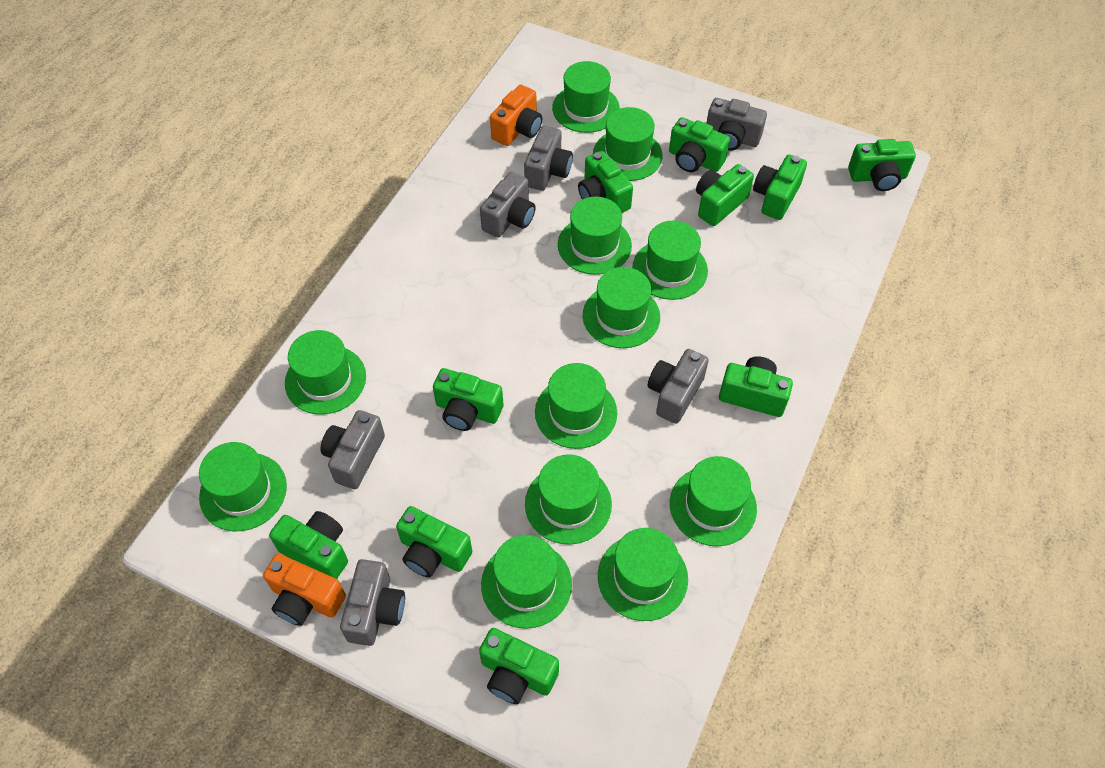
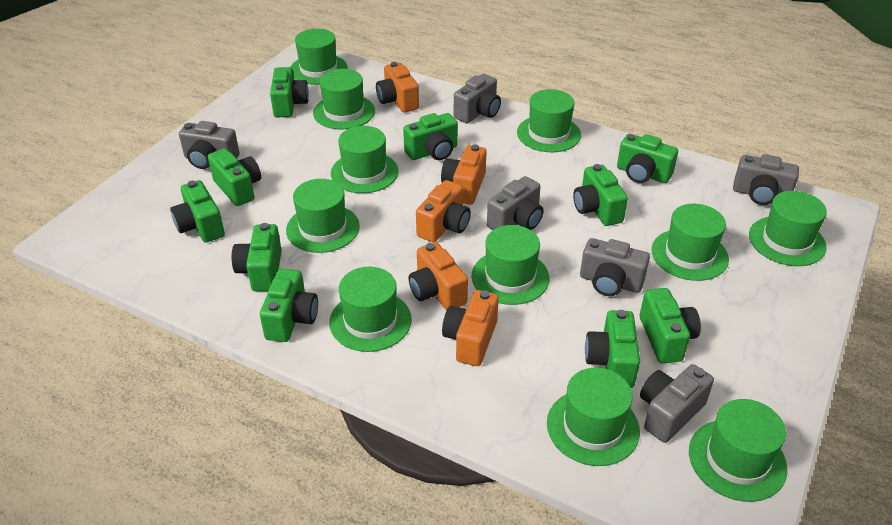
green hat: [199,442,287,531] [285,330,366,415] [481,535,572,629] [525,454,612,545] [535,363,617,449] [552,61,620,133] [558,197,632,275] [583,267,660,348] [593,107,663,181] [598,528,688,621] [632,221,708,300] [670,456,757,546] = 12 -> [286,179,360,253] [291,29,348,85] [313,69,375,129] [329,267,412,352] [331,126,399,193] [471,225,549,305] [517,89,581,152] [547,368,640,466] [651,204,729,281] [689,399,787,502] [749,191,827,266] = 11
orange camera: [263,554,346,626] [490,85,542,146] = 2 -> [376,62,419,113] [408,242,468,310] [416,180,471,242] [441,144,486,205] [442,290,499,366] = 5

